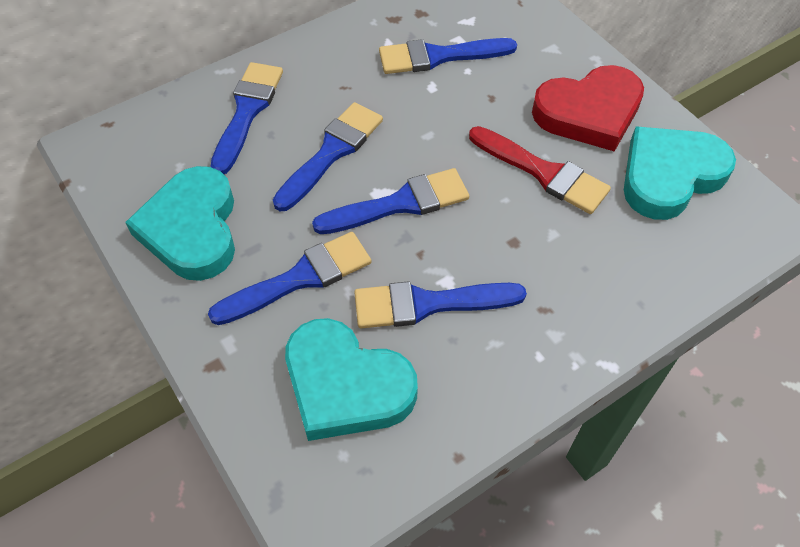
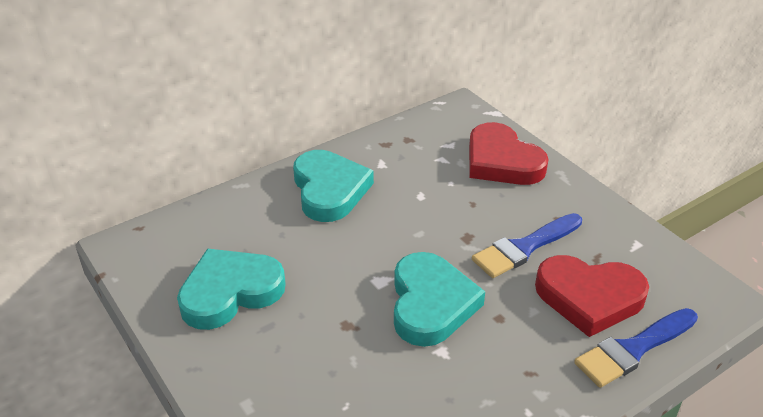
blue brush: [208,232,372,325] [210,62,283,174] [273,102,383,211] [312,168,469,234] [354,281,527,328] [379,38,517,74] = 6 -> [472,213,582,278] [574,308,698,388] = 2
red brush: [469,126,611,214] = 1 -> none = 0
red heart: [532,65,644,152] = 1 -> [469,122,549,185] [535,255,649,337] = 2

